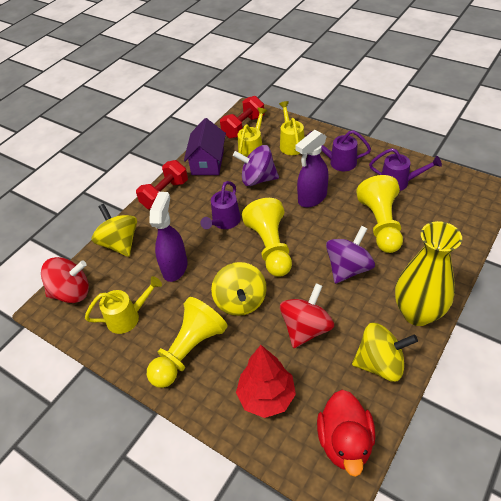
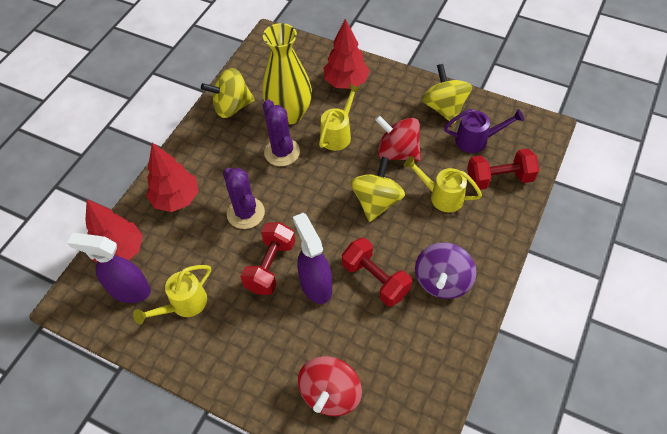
purple cactus: none = 0 -> [223,168,265,229] [263,99,300,166] = 2
purple house: [184,118,226,175] = 1 -> none = 0
purple spinning top: [233,145,279,186] [326,226,375,284] = 2 -> [415,243,476,299] = 1
purple watering can: [201,181,241,229] [307,130,371,171] [369,148,442,191] = 3 -> [444,109,524,153] = 1
red duck: [317,390,375,477] = 1 -> none = 0
red dumbbell: [136,160,188,209] [220,96,265,139] = 2 -> [240,222,295,295] [342,238,412,307] [467,149,539,190] = 3
red tree: [236,345,296,418] = 1 -> [85,199,143,263] [146,143,198,212] [324,19,370,89] = 3
yellow pawn: [147,297,228,388] [242,198,292,277] [356,175,403,253] = 3 -> none = 0

